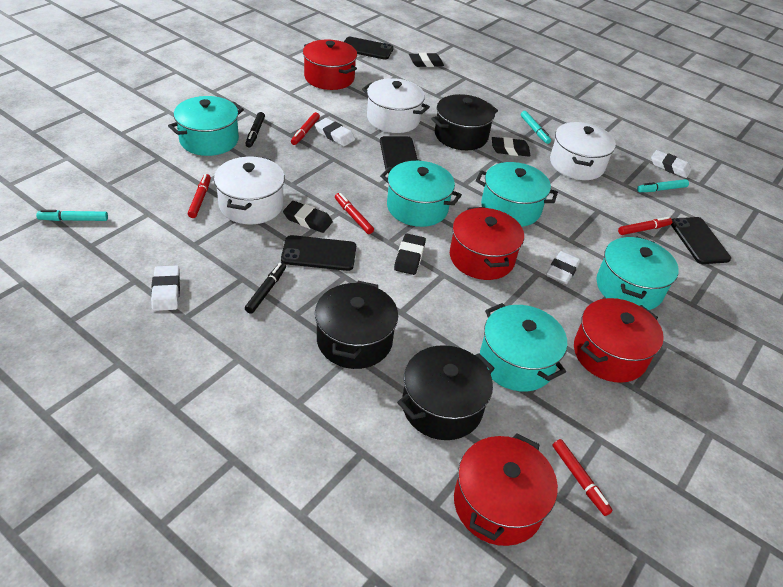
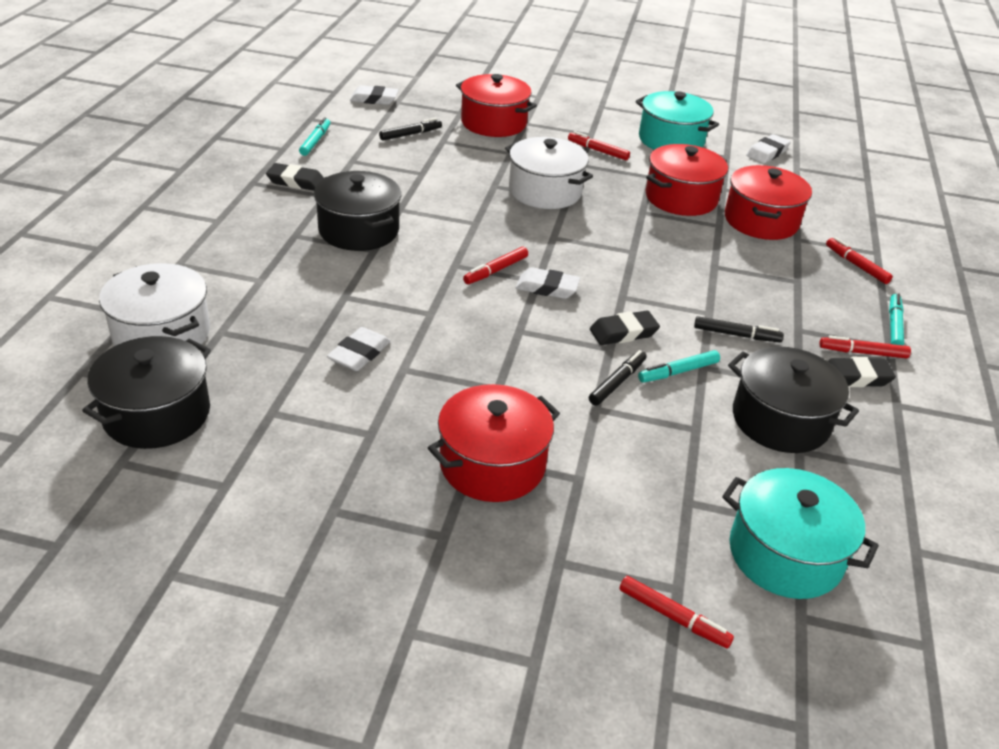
black eraser: [283,201,333,233] [394,233,426,275] [409,53,444,67] [492,137,530,157] = 4 -> [266,163,324,191] [590,311,660,345] [828,357,896,387] = 3
black marker: [245,262,286,314] [246,112,265,148] = 2 -> [379,118,442,141] [589,350,647,406] [694,316,784,342] = 3
black phone: [281,235,356,271] [344,37,394,60] [380,136,418,173] [671,217,731,264] = 4 -> none = 0
turquoise pot: [168,96,244,156] [380,161,462,227] [476,162,558,227] [480,303,567,391] [596,237,679,310] = 5 -> [636,91,719,150] [722,468,879,599] = 2
white pot: [214,156,285,224] [362,78,430,133] [550,122,616,180] = 3 -> [99,263,210,346] [505,137,593,209] = 2

